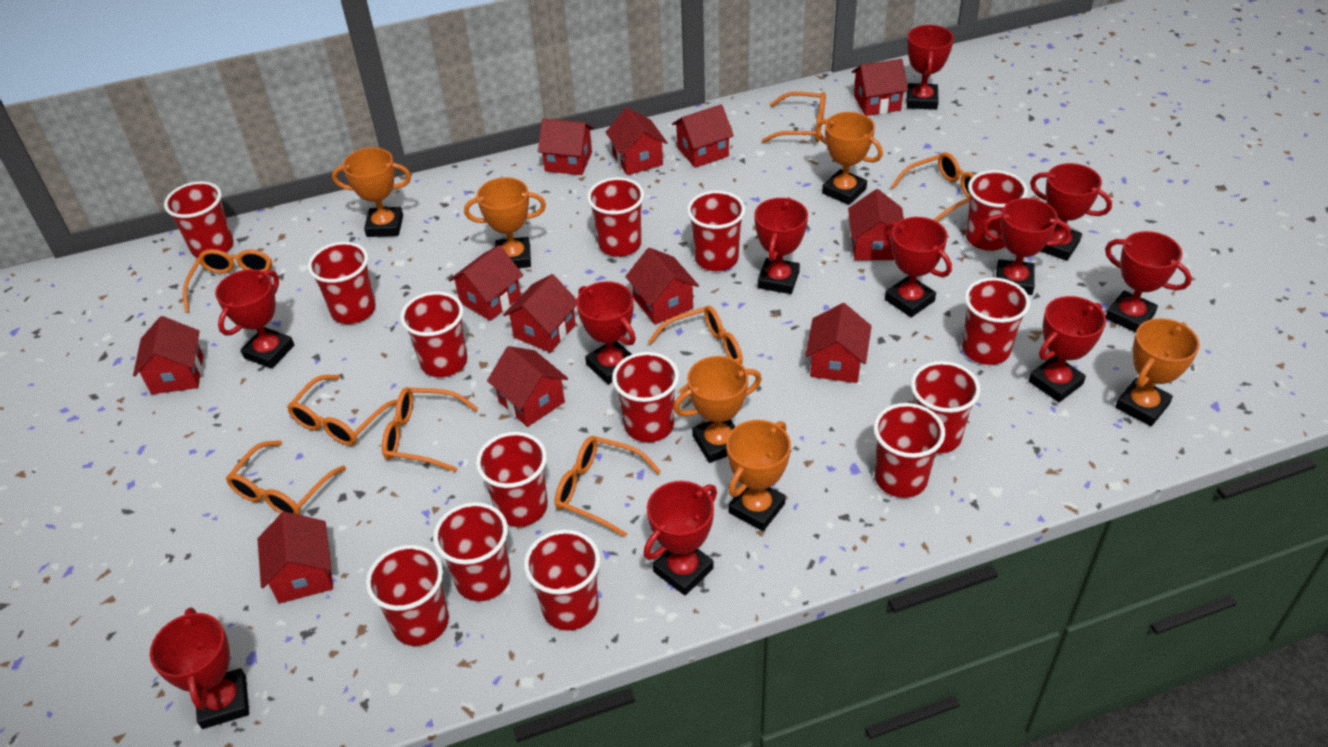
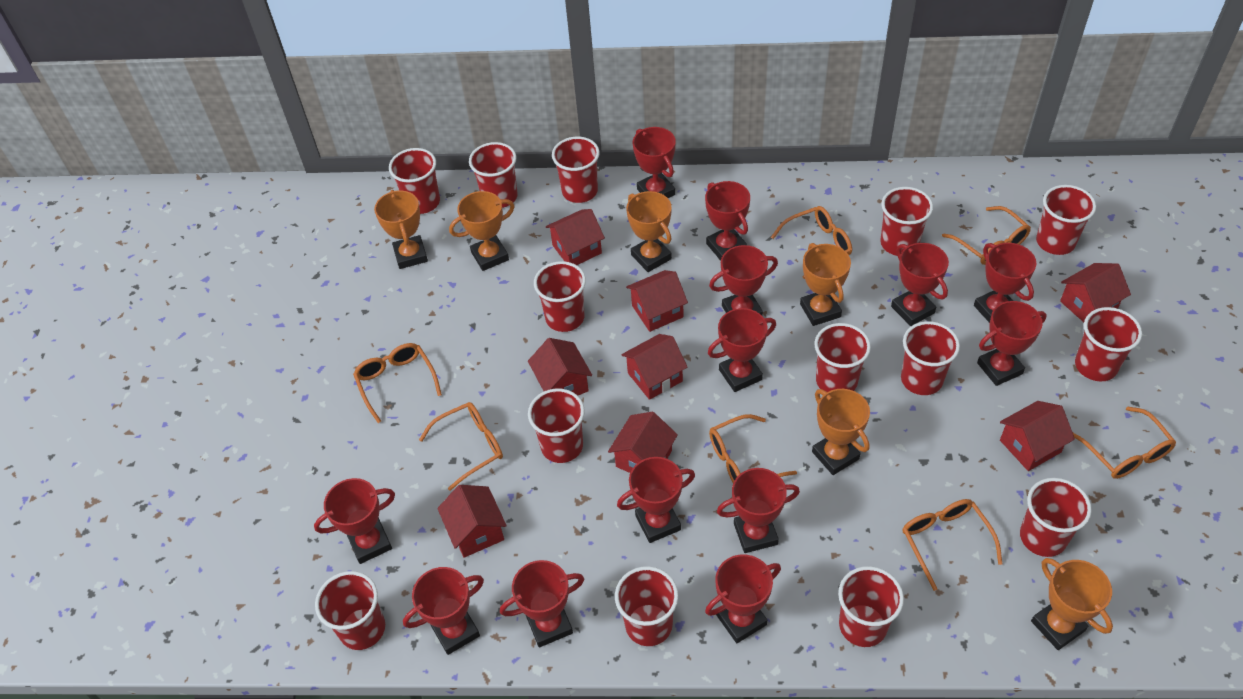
orange glasses: [183,249,272,313] [226,440,346,515] [287,375,398,446] [382,387,478,472] [555,436,661,537] [648,306,743,394] [762,92,826,143] [891,152,975,222] = 8 -> [353,343,442,423] [419,402,503,491] [709,414,797,483] [771,206,852,279] [902,499,1003,591] [942,206,1031,265] [1073,406,1176,479] = 7
red house: [133,316,203,394] [258,511,333,604] [449,245,523,321] [487,346,568,427] [503,274,577,353] [538,119,594,175] [605,107,668,175] [625,248,699,324] [672,104,734,168] [805,303,872,383] [848,189,904,260] [852,59,908,116] = 12 -> [437,485,507,558] [528,338,592,395] [546,209,605,265] [608,411,678,473] [621,334,687,400] [626,270,688,332] [1000,401,1075,471] [1060,263,1131,322] = 8
red trophy: [150,607,249,729] [215,269,294,369] [576,281,636,385] [644,481,717,596] [754,197,808,294] [884,217,952,317] [907,25,954,110] [982,198,1071,295] [1029,296,1106,402] [1030,163,1112,261] [1105,231,1192,333] = 11 -> [314,478,395,564] [403,567,484,655] [500,560,584,647] [617,457,695,543] [633,127,675,198] [705,181,750,261] [705,554,781,643] [708,308,776,392] [709,245,778,316] [717,468,800,553] [891,243,949,326] [974,243,1036,323] [977,301,1047,386] = 13

